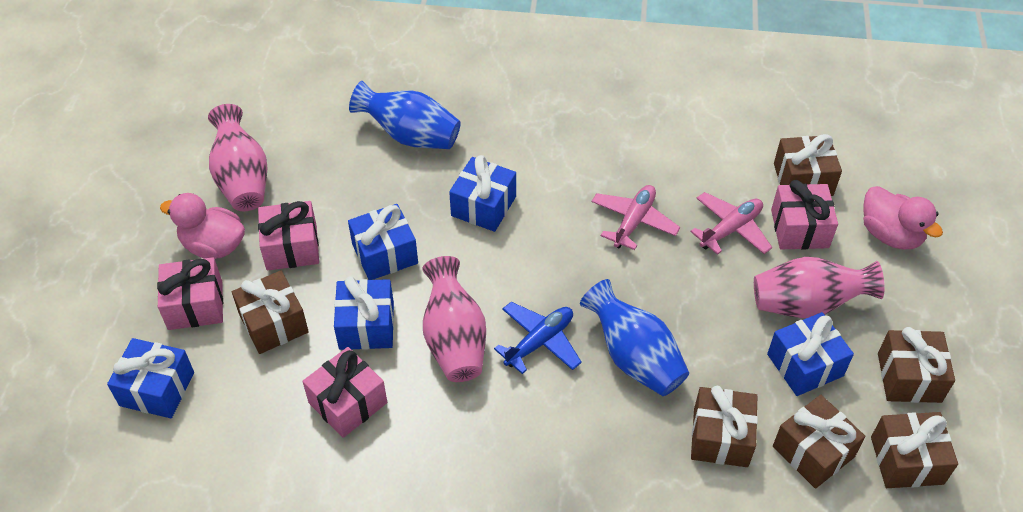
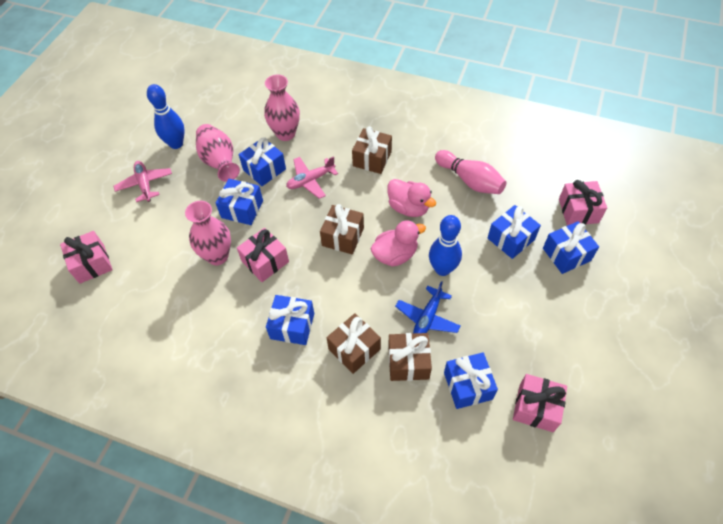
blue bowling pin: none = 0 -> [147,84,185,149] [429,215,462,276] = 2
blue gift: [107,338,194,418] [334,276,394,350] [348,204,418,280] [449,155,516,232] [767,312,854,396] = 5 -> [216,179,263,225] [239,137,286,186] [266,295,314,345] [444,352,498,409] [488,205,541,259] [543,221,599,274] = 6
blue vase: [349,81,461,149] [580,279,689,396] = 2 -> none = 0
brown gift: [232,271,309,354] [691,386,758,467] [773,395,866,489] [774,134,842,196] [871,412,958,488] [878,327,955,403] = 6 -> [320,204,364,255] [326,313,381,374] [352,126,392,174] [388,333,432,381] = 4
pink bowling pin: none = 0 -> [435,150,506,194] = 1

